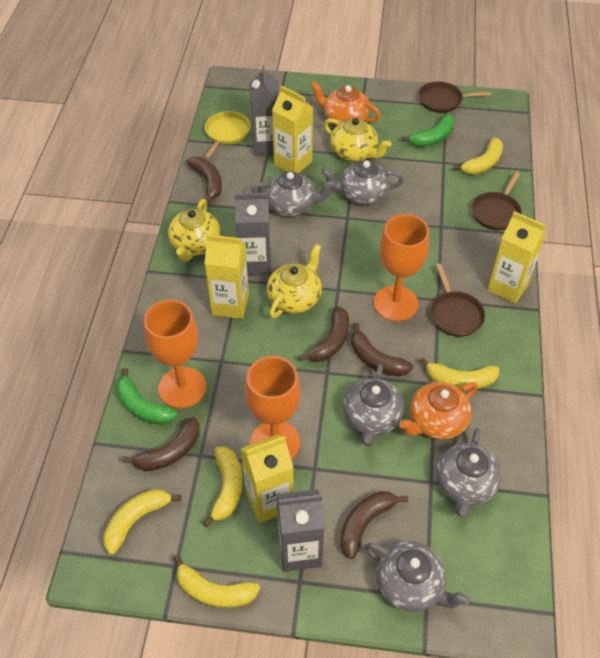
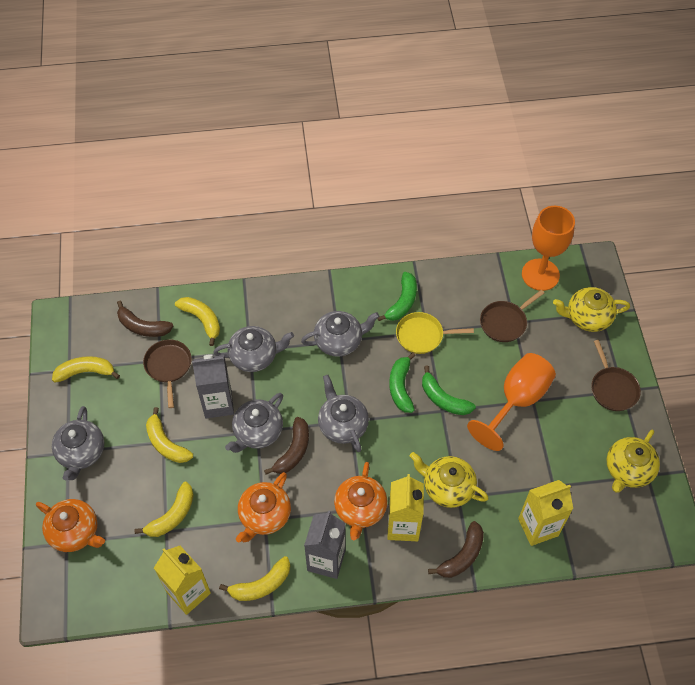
brown banana: [122,417,200,471] [187,157,222,204] [298,306,349,362] [340,491,408,559] [351,322,413,376] = 5 -> [117,301,173,337] [264,417,309,475] [428,521,484,578] = 3
green banana: [116,368,178,425] [401,114,455,147] = 2 -> [378,272,417,321] [389,352,416,413] [422,366,476,415] = 3
grey carton: [234,193,271,275] [250,65,280,156] [277,489,325,572] = 3 -> [192,354,234,418] [304,510,346,579] = 2
orange goblet: [144,300,206,408] [245,356,301,460] [374,214,429,321] = 3 -> [467,353,556,451] [522,206,575,291] = 2
orange teapot: [311,81,381,126] [399,382,478,440] = 2 -> [36,499,105,552] [236,472,291,542] [334,462,387,540] = 3
yellow carton: [205,234,249,319] [240,435,294,523] [272,86,313,174] [488,211,547,304] = 4 -> [154,546,211,615] [387,474,424,541] [518,480,573,546] = 3

